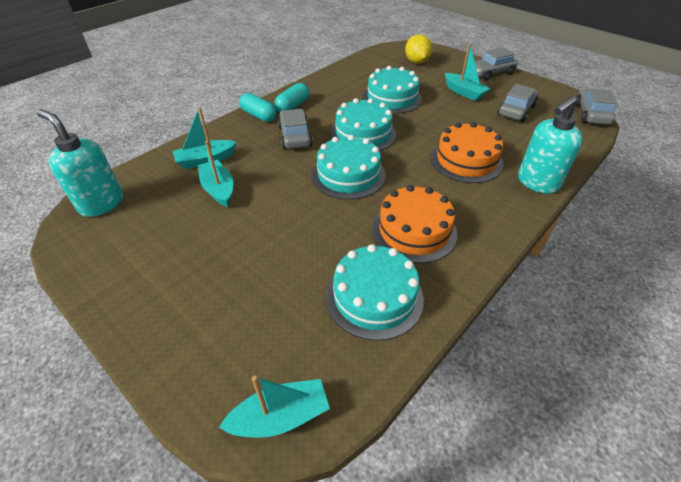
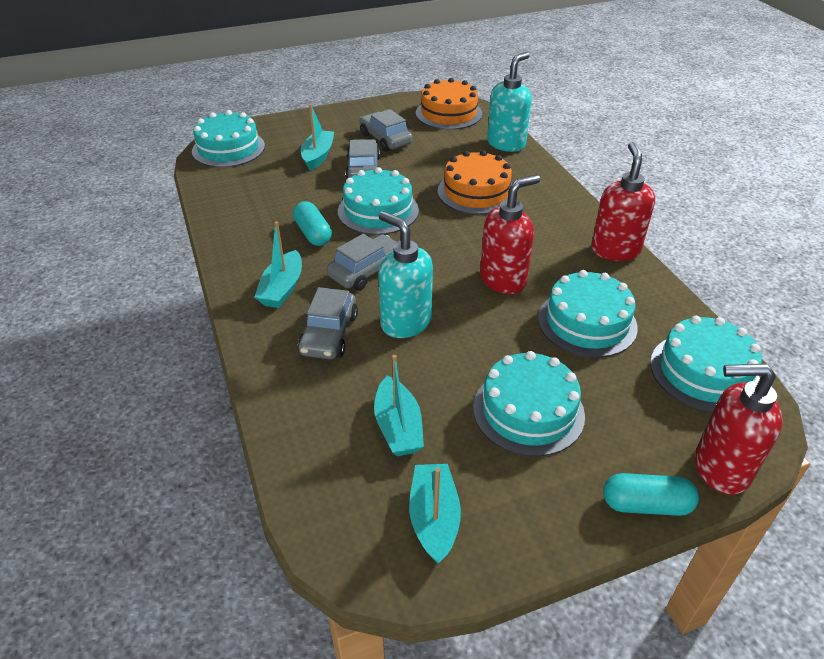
red soap dispenser: none = 0 -> [480,175,540,294] [591,142,655,261] [695,364,783,495] = 3
turquoise cake: [312,135,386,200] [326,244,424,341] [330,98,396,151] [363,66,422,114] = 4 -> [192,110,265,167] [338,167,419,235] [473,351,585,457] [538,270,638,358] [650,316,762,412] = 5
yellow lemon: [405,34,432,64] = 1 -> none = 0

